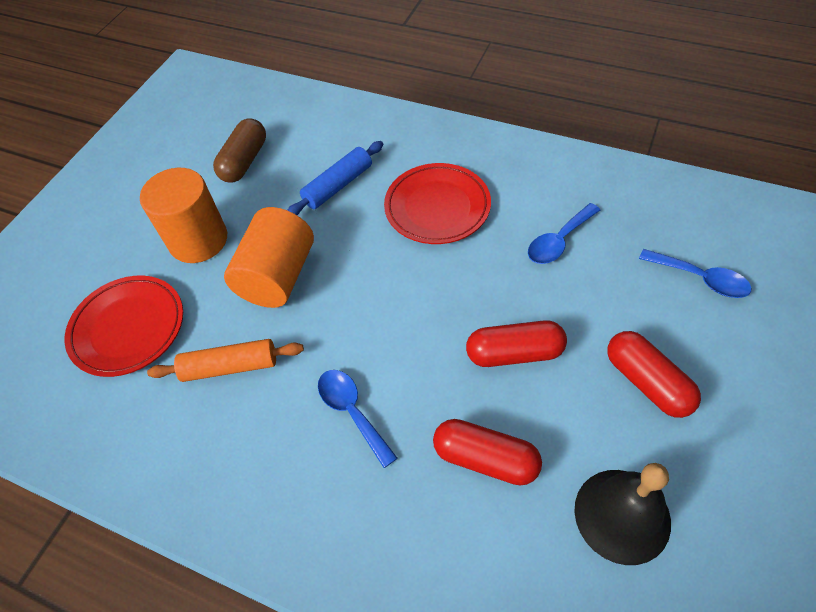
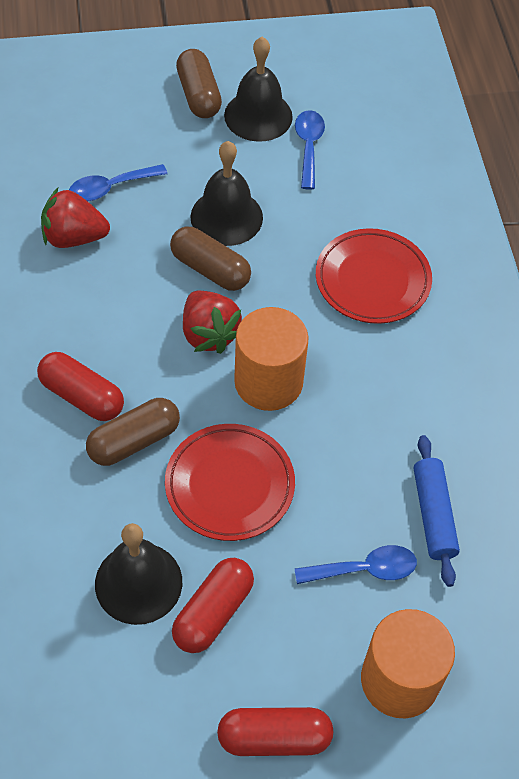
black bell: [574,463,671,565] = 1 -> [95,523,182,625] [190,141,263,246] [224,37,293,142] = 3
brown capsule: [213,118,266,183] = 1 -> [86,398,180,466] [170,227,251,291] [176,49,222,118] = 3
orange rolling pin: [147,339,304,382] = 1 -> none = 0
red strawberry: none = 0 -> [41,188,110,248] [183,291,242,354] = 2

